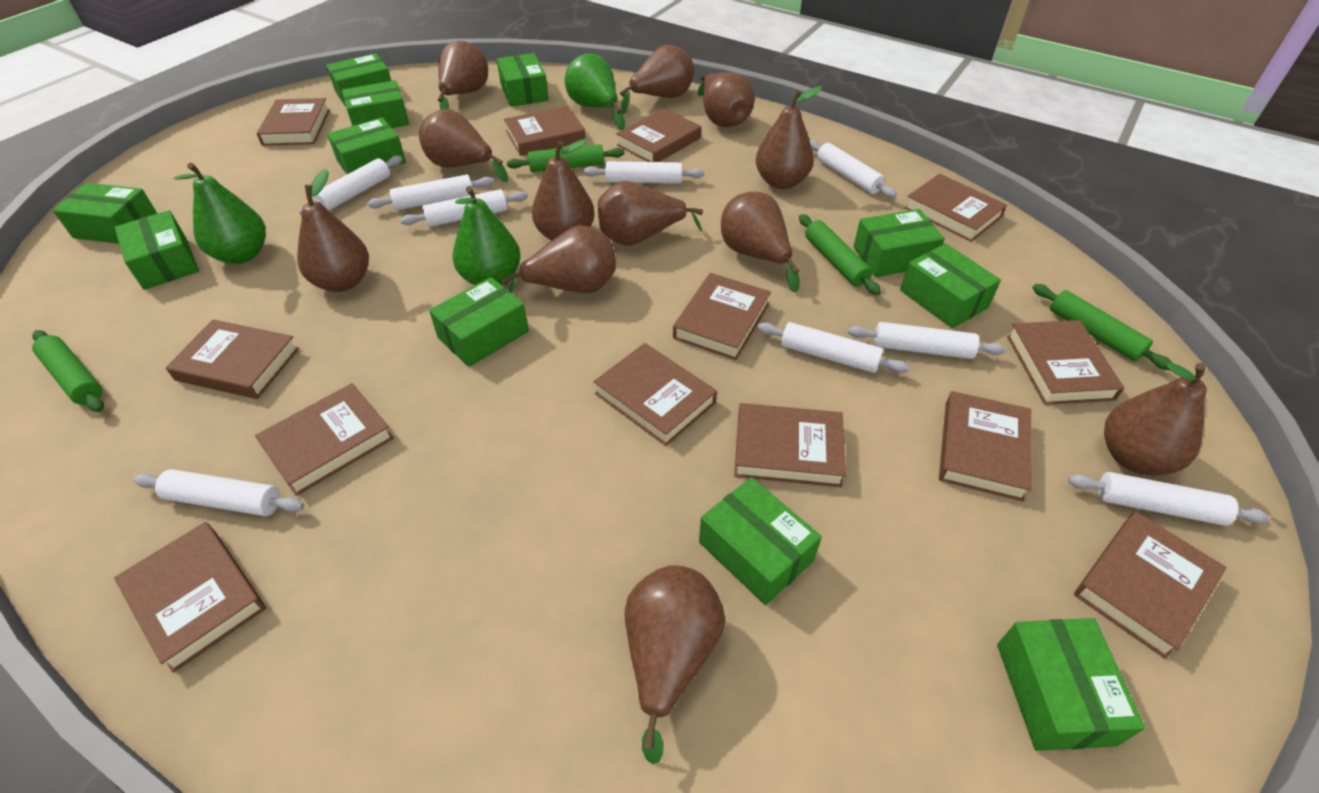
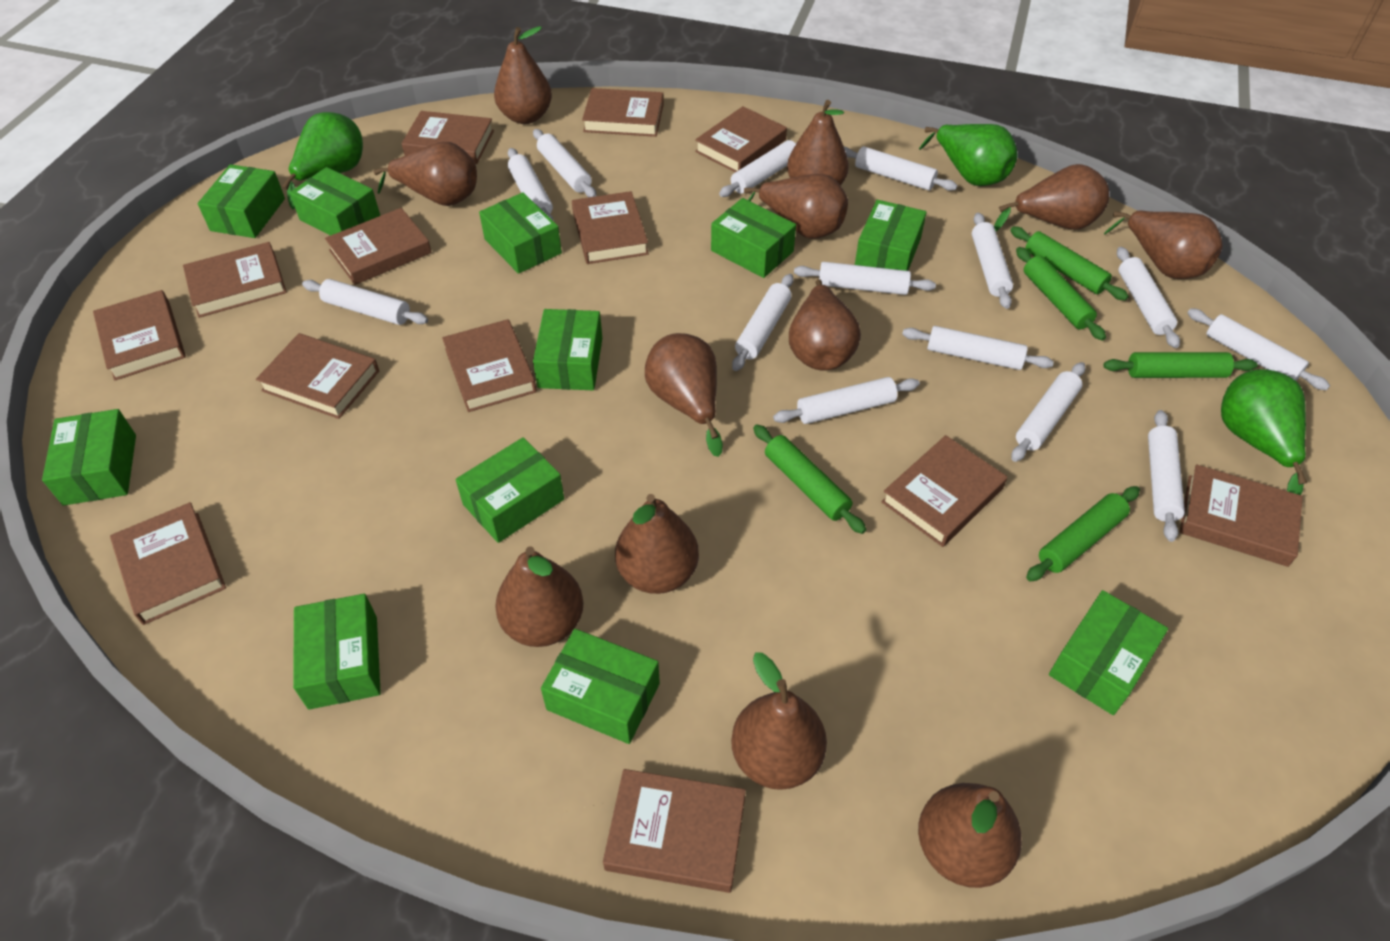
green rolling pin: [32,330,104,412] [507,144,624,172] [799,214,881,295] [1033,284,1172,370] = 4 -> [753,424,866,534] [1010,226,1129,301] [1016,247,1106,340] [1026,486,1140,582] [1103,352,1258,378] = 5
white rolling pin: [134,469,304,516] [299,156,402,215] [368,175,494,210] [400,189,528,227] [584,161,704,184] [757,322,909,373] [810,140,897,198] [848,322,1006,359] [1068,472,1269,526] = 9 -> [302,279,428,325] [508,148,554,221] [533,129,596,197] [719,140,797,197] [732,274,794,371] [773,377,920,424] [794,262,936,295] [844,146,958,191] [902,326,1054,370] [972,213,1013,309] [1011,362,1085,462] [1117,247,1180,348] [1148,410,1185,542] [1187,308,1330,390] = 14

